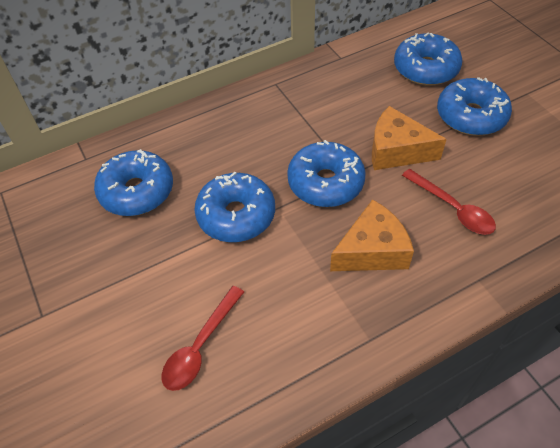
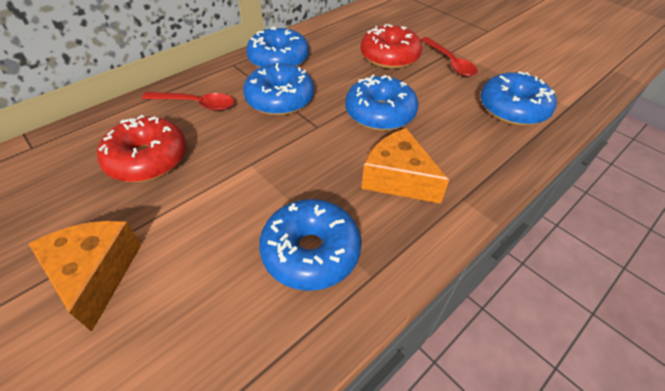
red donut: none = 0 -> [97,115,187,182] [361,24,422,69] = 2

